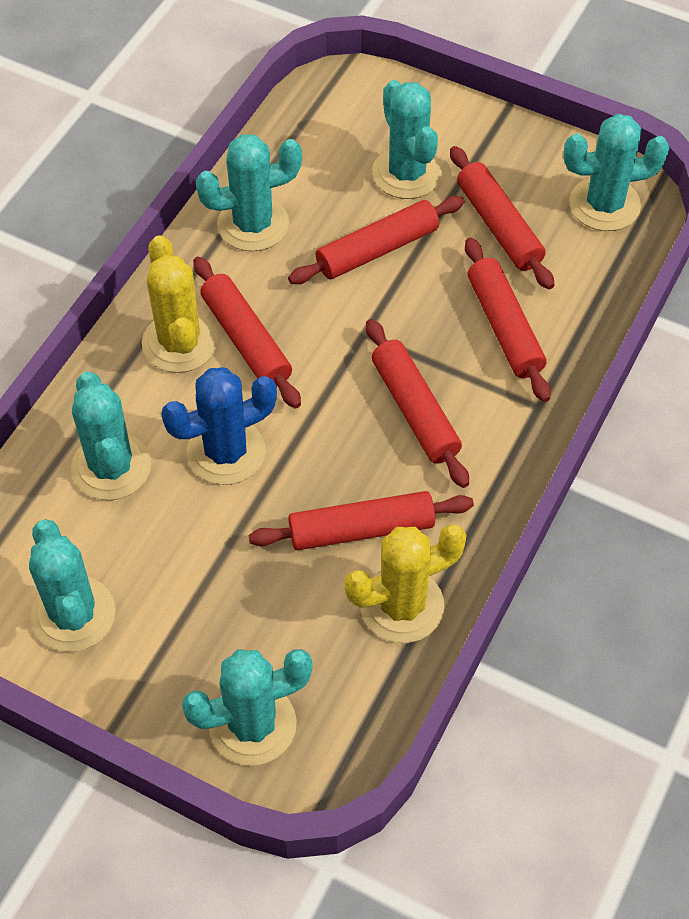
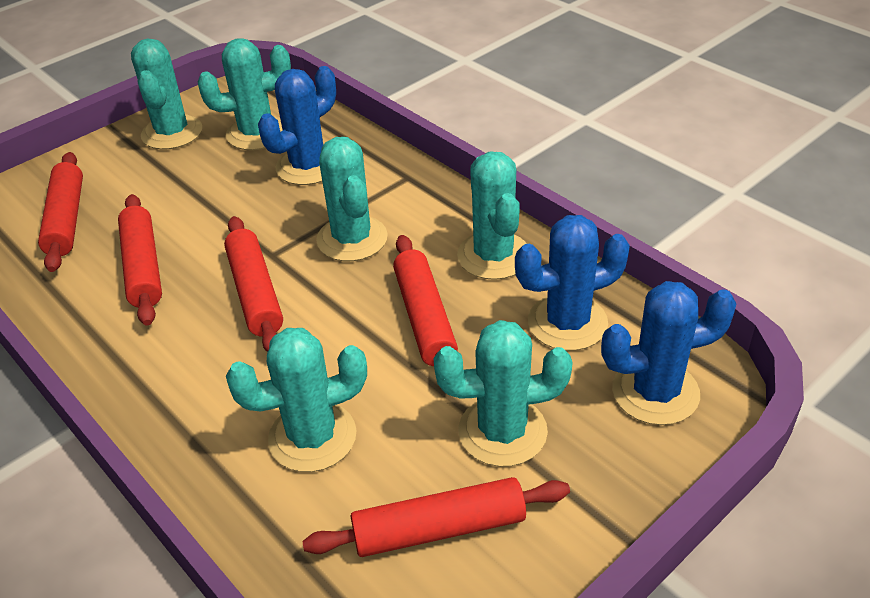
blue cactus: [161,367,277,485] = 1 -> [258,66,336,185] [515,215,630,351] [601,281,737,425] = 3
red rolling pin: [193,257,301,408] [249,491,474,550] [288,196,464,284] [366,319,469,488] [450,146,554,290] [465,238,551,402] = 6 -> [38,152,83,272] [118,194,162,326] [224,216,283,352] [303,477,570,557] [393,235,458,366] = 5
yellow cactus: [142,235,218,373] [345,525,467,643] = 2 -> none = 0

